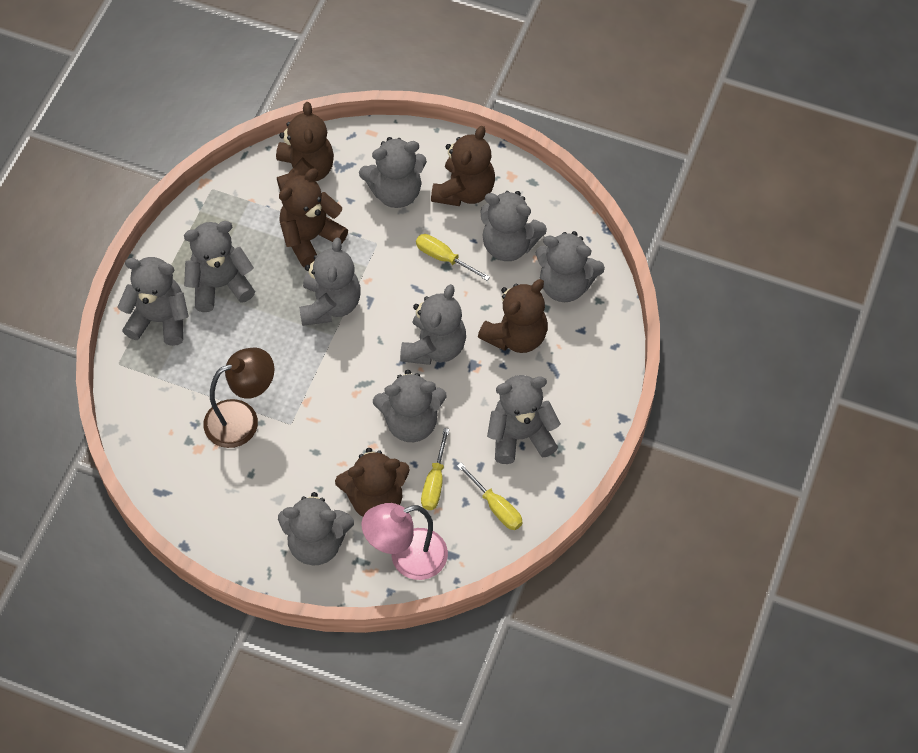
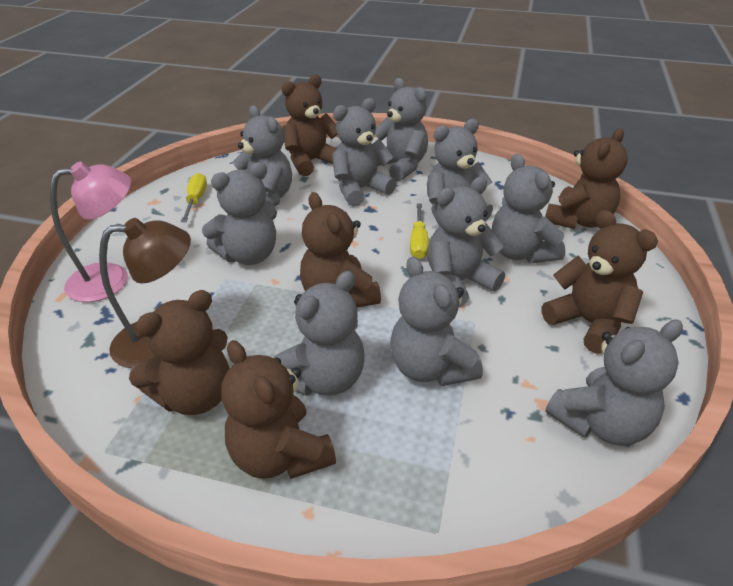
brown teddy bear: [276,102,334,192] [279,168,348,267] [335,448,410,517] [431,126,495,206] [478,279,548,353] = 5 -> [129,290,229,415] [221,340,336,479] [281,75,337,176] [300,192,381,307] [542,210,658,354] [545,128,628,229] = 6
yellow screwdriver: [416,234,490,281] [421,428,449,510] [457,463,523,530] = 3 -> [181,173,207,222] [410,204,429,259] = 2

